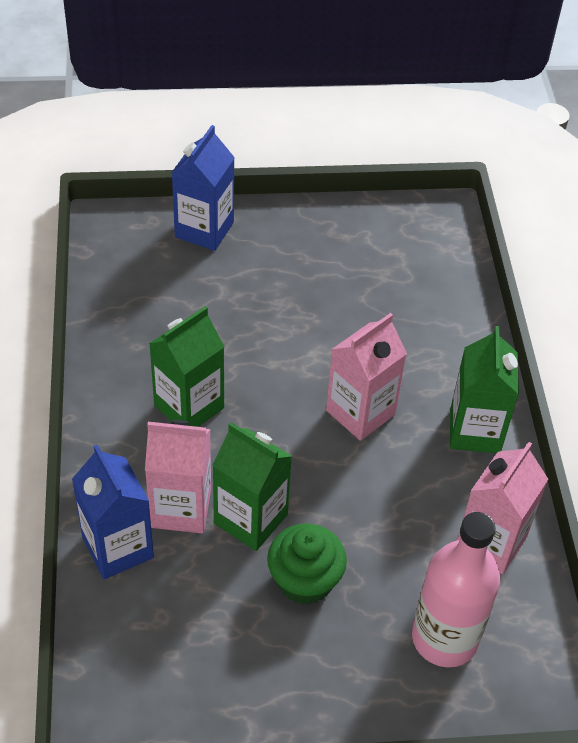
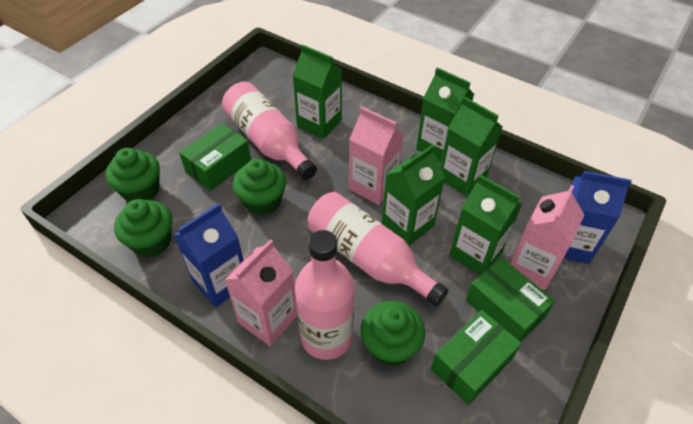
green box: none = 0 -> [179,123,251,191] [431,310,522,405] [466,257,555,342] = 3
green carton: [149,306,225,427] [212,422,293,551] [450,326,519,453] = 3 -> [293,44,342,139] [382,145,445,246] [416,67,474,162] [440,97,502,196] [450,175,522,275] = 5
green cupcake: [267,524,347,605] = 1 -> [106,148,160,202] [114,199,172,258] [233,159,286,215] [361,301,425,366] = 4
pink bottle: [412,512,500,667] = 1 -> [222,82,317,180] [295,230,355,360] [308,192,449,307] = 3

